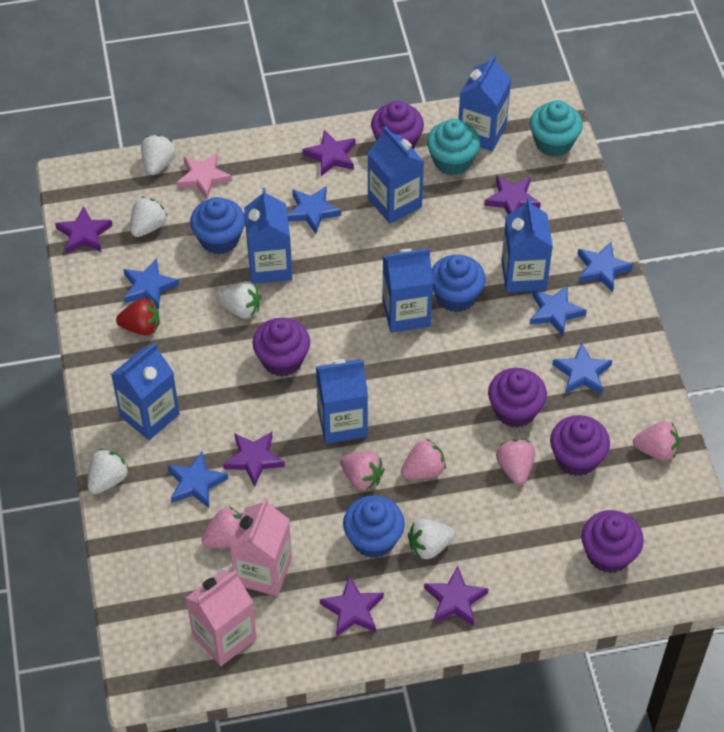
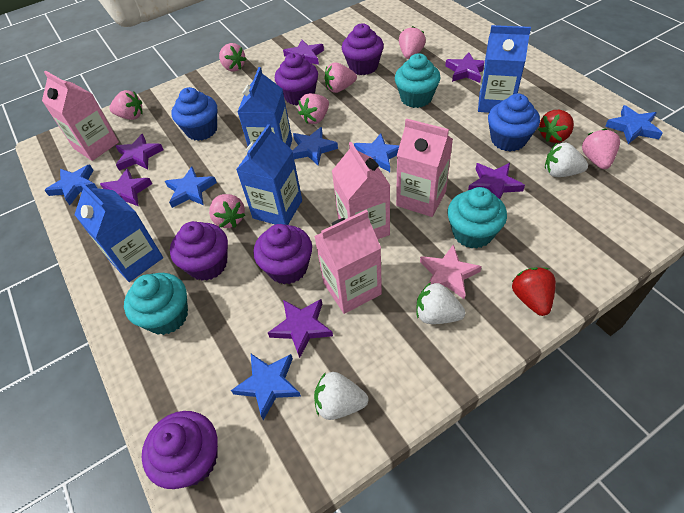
blue carton: [111,343,180,440] [244,188,292,284] [316,359,368,444] [368,126,424,223] [382,248,433,333] [458,54,511,151] [501,197,553,293] = 7 -> [74,181,163,282] [236,124,302,225] [237,67,292,148] [478,25,531,113] = 4
blue cupcake: [190,197,245,255] [343,495,405,558] [432,255,486,312] = 3 -> [171,87,217,141] [488,94,540,151] = 2
pink carton: [186,570,257,666] [230,498,292,596] = 2 -> [42,71,119,161] [314,210,382,314] [332,142,390,239] [396,119,453,217] = 4
pink strawberry: [202,506,242,548] [340,452,385,491] [401,439,446,479] [496,439,535,485] [633,421,679,461] = 5 -> [109,90,143,120] [209,194,245,228] [219,43,247,72] [298,93,329,124] [324,63,357,93] [399,26,426,59] [582,129,620,169] = 7
red strawberry: [116,298,160,336] = 1 -> [512,267,556,316] [538,110,574,143] = 2
turquoise cupcake: [427,119,480,175] [530,100,583,157] = 2 -> [124,273,188,335] [395,53,441,108] [447,187,507,249] = 3
white strawberry: [88,449,129,494] [130,197,168,237] [141,135,176,175] [218,281,261,319] [408,519,455,559] = 5 -> [314,372,368,420] [416,282,465,324] [545,143,588,177] = 3

